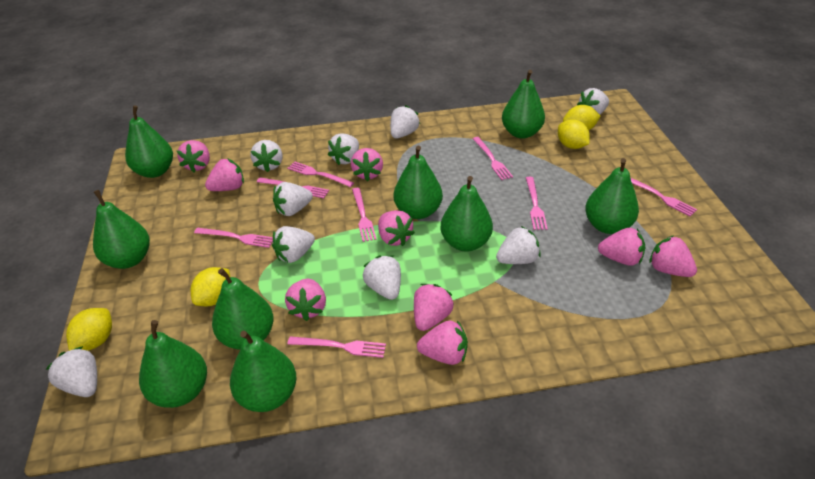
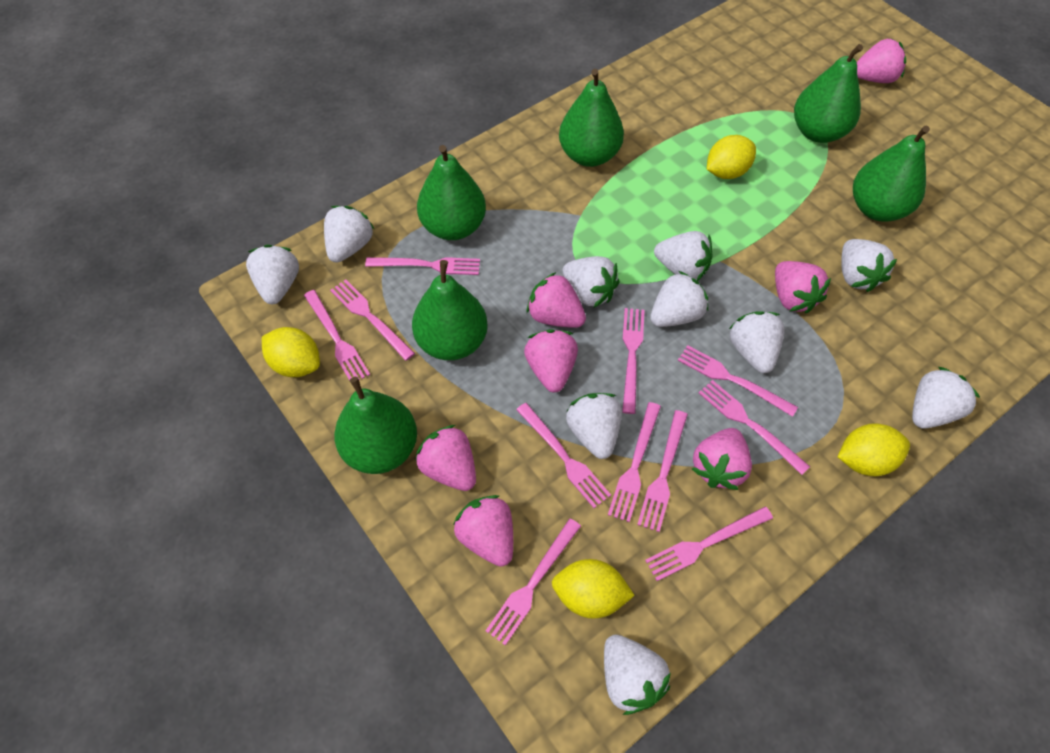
green pear: [93,190,150,269] [125,105,173,178] [139,320,207,408] [212,268,274,350] [230,331,297,412] [394,146,443,219] [441,176,493,252] [502,70,545,139] [585,158,639,234] = 9 -> [334,377,417,474] [412,260,488,360] [417,145,486,240] [559,69,624,167] [794,44,863,143] [853,125,930,221] = 6
pink fork: [194,228,273,248] [257,177,329,198] [287,161,354,187] [287,336,386,358] [352,188,377,242] [473,137,513,180] [526,177,548,230] [630,177,697,216] = 8 -> [304,290,370,381] [330,280,415,361] [365,257,480,275] [485,518,581,645] [516,403,611,508] [608,402,661,522] [622,308,645,414] [637,410,688,532] [645,506,773,581] [678,345,798,417] [699,380,810,475] = 11
pink strawberry: [177,140,210,172] [205,158,244,191] [285,279,326,321] [351,148,383,181] [378,210,415,246] [414,284,454,331] [417,320,468,365] [598,228,645,266] [649,235,697,277] = 9 -> [415,425,476,491] [453,495,513,567] [524,329,578,392] [527,272,586,328] [692,428,752,490] [775,261,831,313] [857,38,906,83] = 7
white strawberry: [45,346,97,397] [250,140,283,172] [272,226,315,263] [273,182,313,216] [328,133,359,165] [363,255,401,300] [390,105,420,139] [496,226,541,264] [577,88,609,115] = 9 -> [246,245,299,304] [324,206,374,263] [563,256,619,307] [566,393,622,459] [604,634,671,715] [650,271,708,327] [654,231,713,281] [729,311,784,373] [841,239,897,292] [912,367,980,429] = 10

